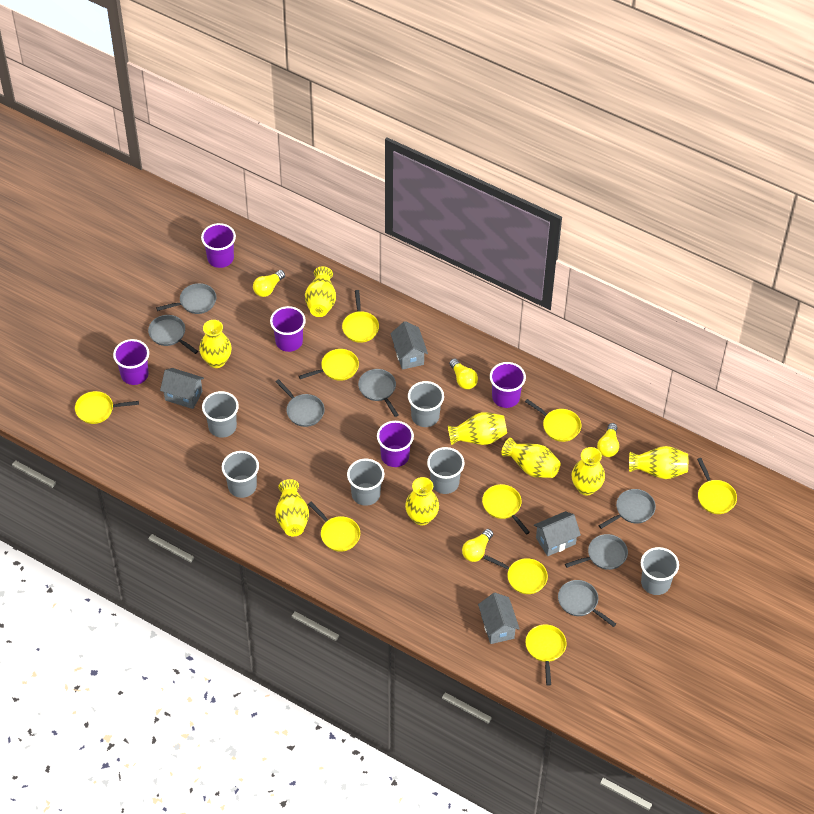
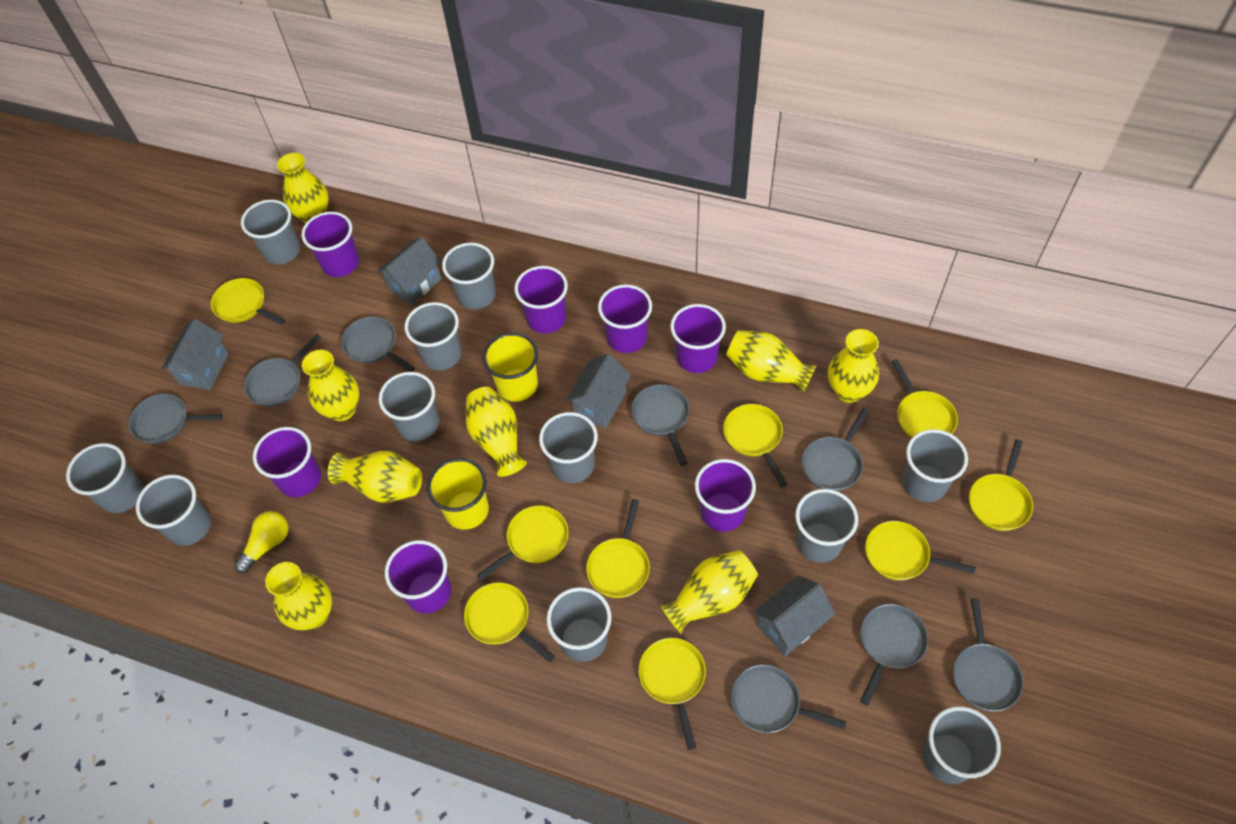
grey cup: [202,391,239,438] [222,451,259,498] [347,459,384,506] [408,381,444,427] [427,447,464,494] [641,547,679,595] = 6 -> [66,443,143,513] [136,475,211,546] [241,200,300,264] [379,372,439,441] [404,302,462,370] [442,243,496,309] [539,412,598,483] [547,587,612,662] [795,489,858,563] [902,429,968,502] [922,706,1001,784] = 11
grey pan: [148,315,198,354] [156,283,216,314] [276,379,325,427] [358,369,398,417] [558,580,616,627] [565,534,628,570] [599,489,656,529] = 7 -> [129,394,223,444] [244,334,321,407] [341,316,415,372] [631,384,690,466] [731,664,846,733] [802,408,869,491] [860,604,928,706] [953,598,1024,712] = 8
purple cup: [113,339,149,385] [201,223,236,268] [270,306,306,352] [377,421,414,467] [490,362,526,408] = 5 -> [253,427,321,497] [301,212,359,277] [385,540,451,613] [514,266,568,333] [598,284,652,353] [670,304,726,373] [695,459,756,532] = 7
yellow cup: none = 0 -> [427,458,489,530] [483,332,538,402] = 2
yellow light bulb: [253,270,285,297] [449,358,478,389] [462,529,493,562] [597,423,619,457] = 4 -> [234,511,288,574] = 1

